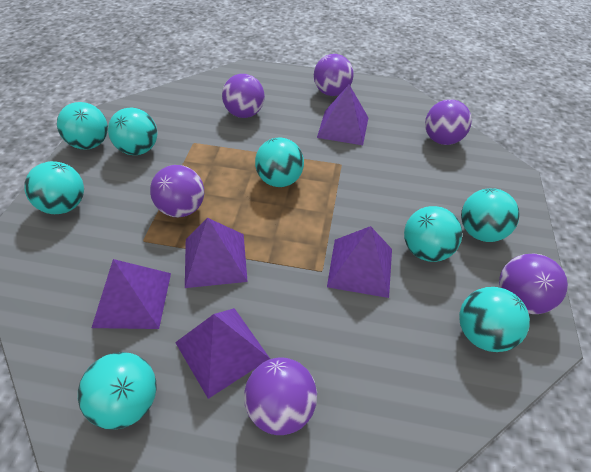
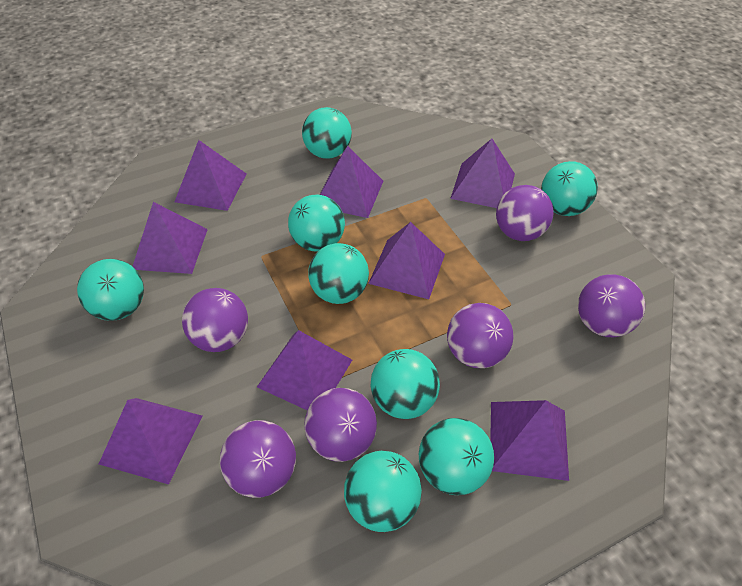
purple pyramid: [92,259,171,329] [175,308,270,399] [185,218,248,288] [317,85,369,145] [327,226,392,298] = 5 -> [99,398,202,484] [132,202,208,274] [174,140,246,211] [257,330,352,410] [320,146,383,218] [368,222,445,299] [450,139,515,208] [490,400,569,481] = 8

